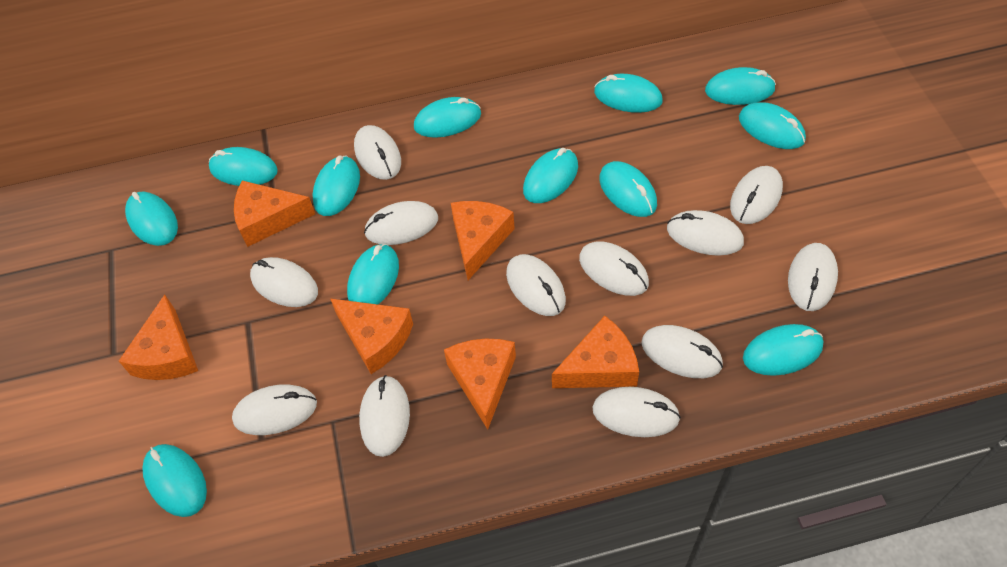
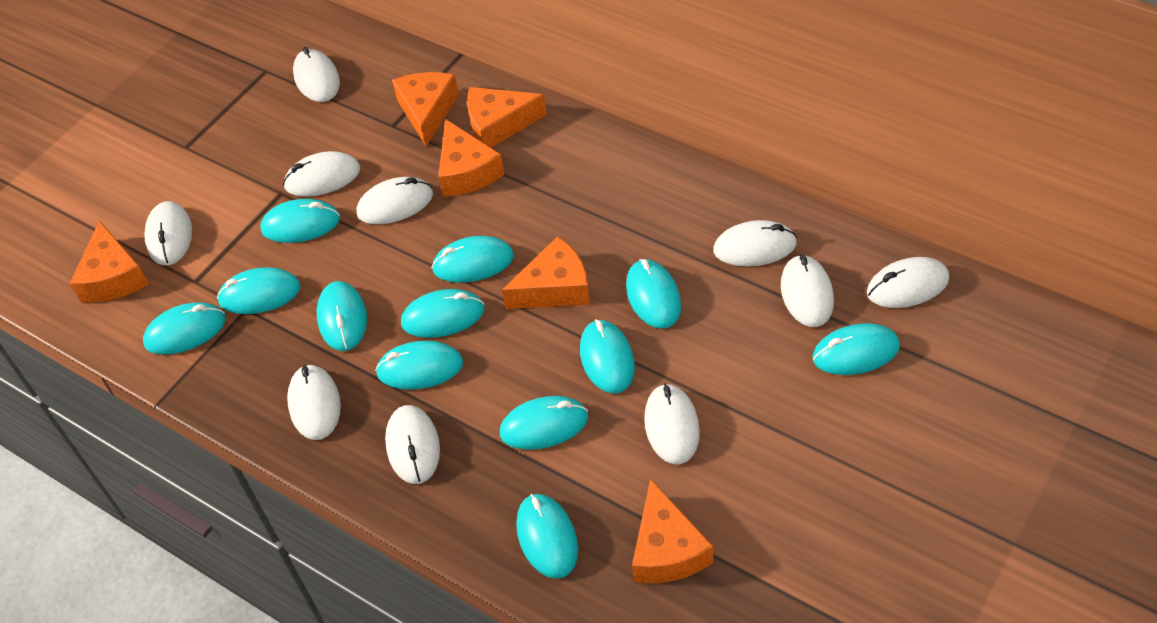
white mouse: [232,384,317,435] [250,257,318,307] [354,125,401,180] [359,375,410,457] [364,201,438,245] [506,254,566,316] [579,241,649,296] [593,387,681,437] [641,325,723,378] [667,210,744,256] [730,166,783,224] [788,243,838,311] = 12 -> [144,201,192,265] [283,151,360,197] [287,364,341,440] [293,47,340,102] [357,177,433,224] [385,405,440,484] [644,383,700,464] [713,220,797,266] [781,254,834,327] [867,257,949,308] = 10

